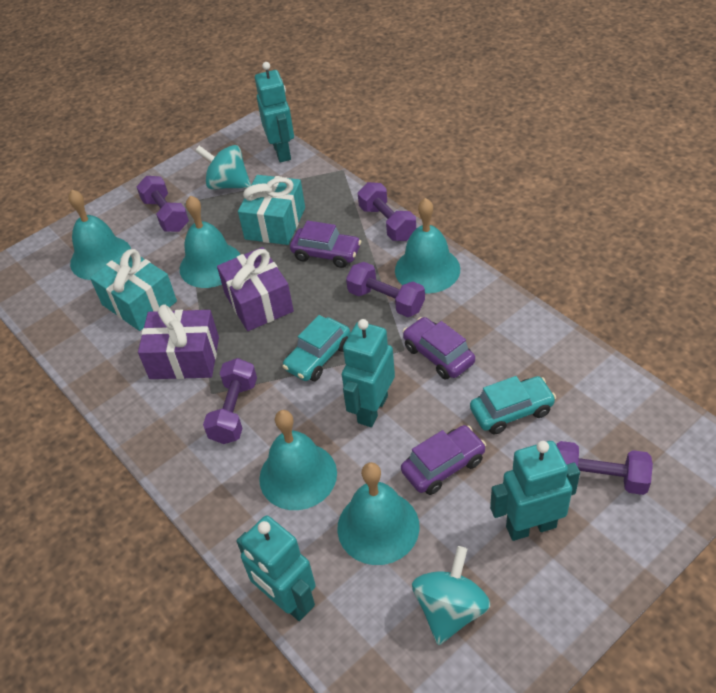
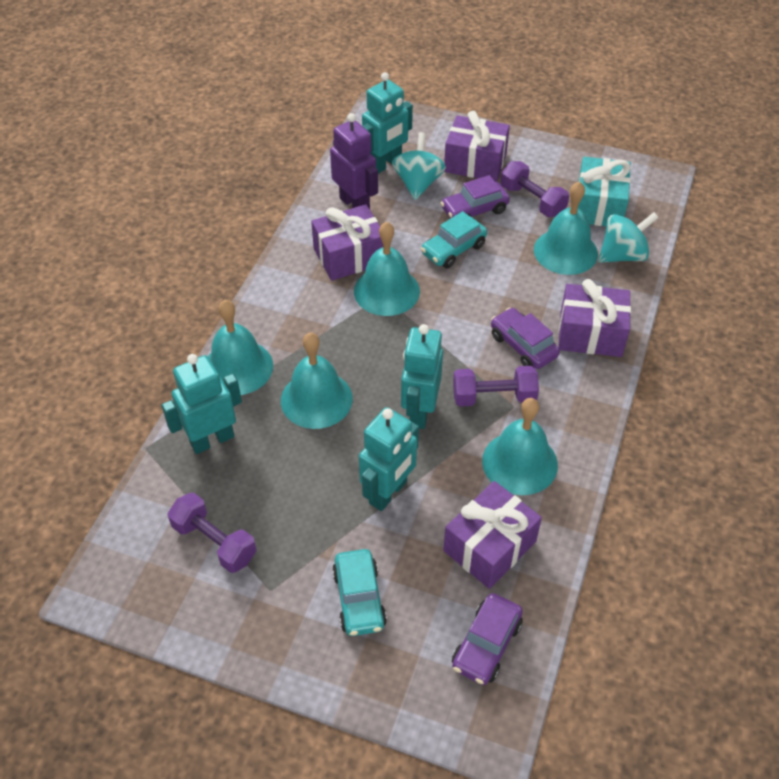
purple dumbbell: [137,176,189,232] [203,358,257,444] [346,262,425,317] [358,182,416,241] [556,441,653,495] = 5 -> [168,493,257,573] [453,366,539,406] [500,161,569,217] = 3
purple gift: [138,304,219,379] [217,247,294,331] = 2 -> [311,204,383,281] [443,481,542,589] [444,111,510,182] [558,279,631,357] = 4
purple robot: none = 0 -> [330,113,378,209] = 1
turquoise gift: [90,249,177,331] [238,175,305,245] = 2 -> [578,157,631,226] = 1

